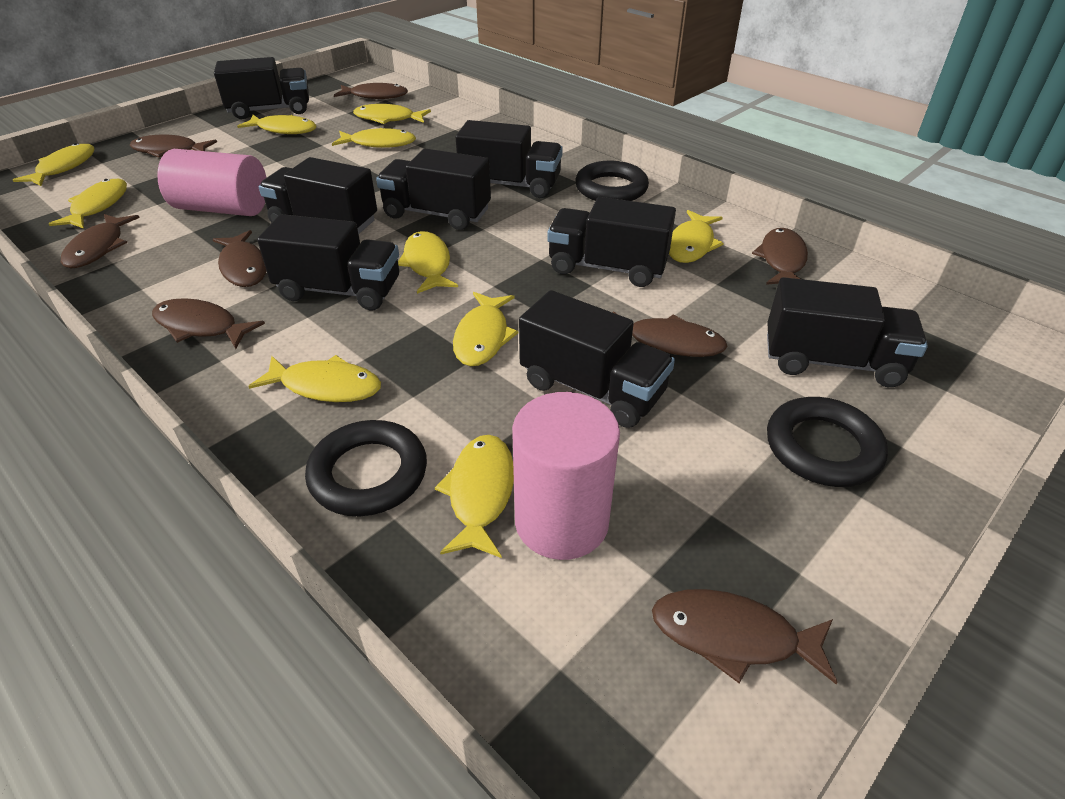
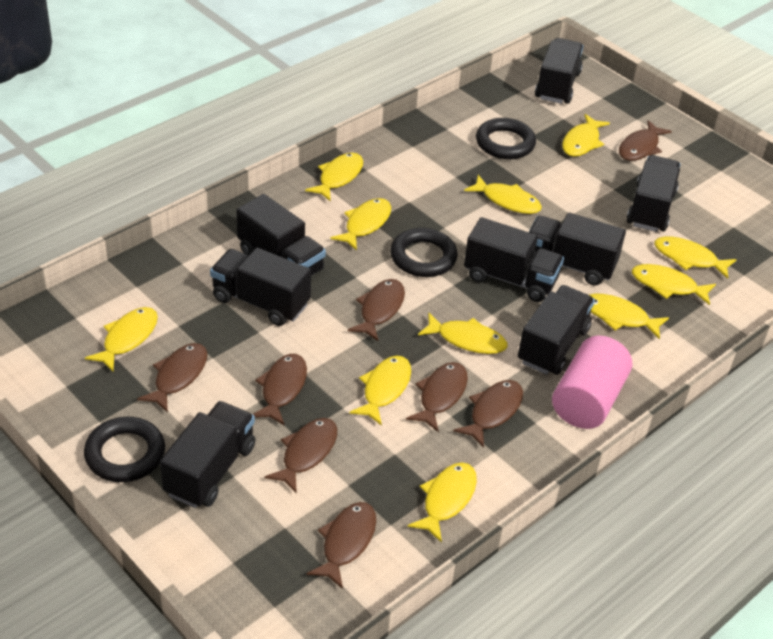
pink cylinder: [157,149,266,216] [512,392,620,560] = 2 -> [552,336,632,429] = 1
yellow fish: [13,143,94,186] [49,179,127,229] [237,115,317,134] [248,355,381,402] [332,128,416,148] [353,104,431,124] [398,231,458,294] [435,435,514,558] [453,292,519,366] [669,210,724,263] = 10 -> [85,307,158,371] [305,153,363,202] [330,198,391,251] [349,356,411,426] [407,462,477,543] [418,312,507,354] [464,175,542,214] [562,114,610,157] [590,294,669,339] [632,264,716,305] [654,236,737,279] = 11

